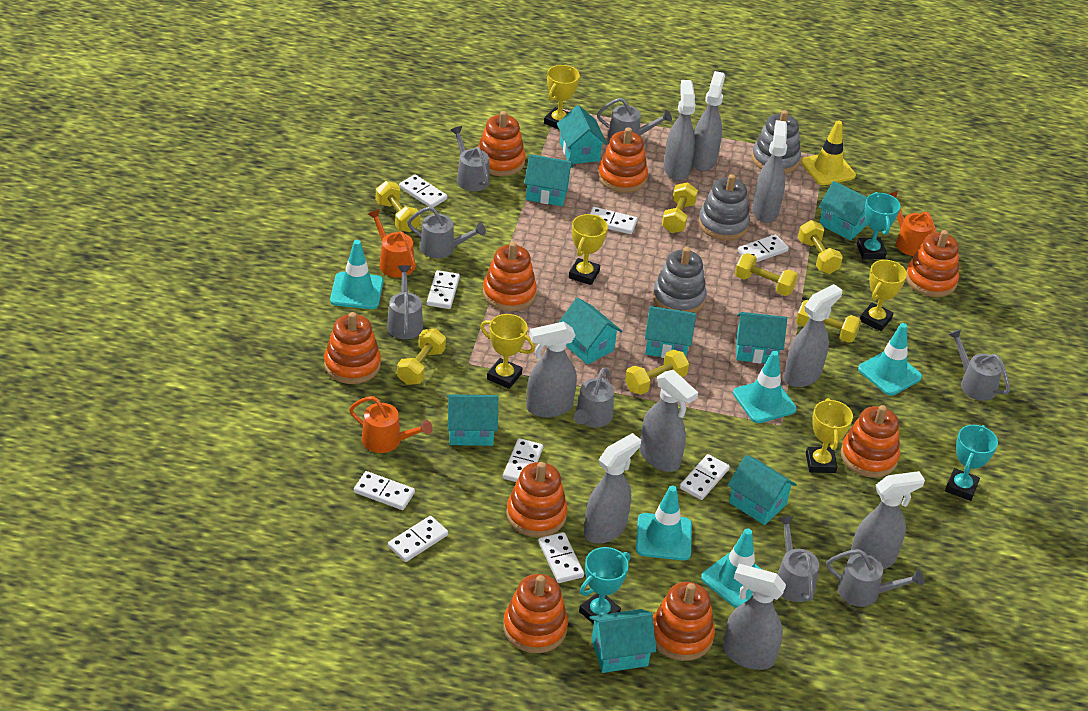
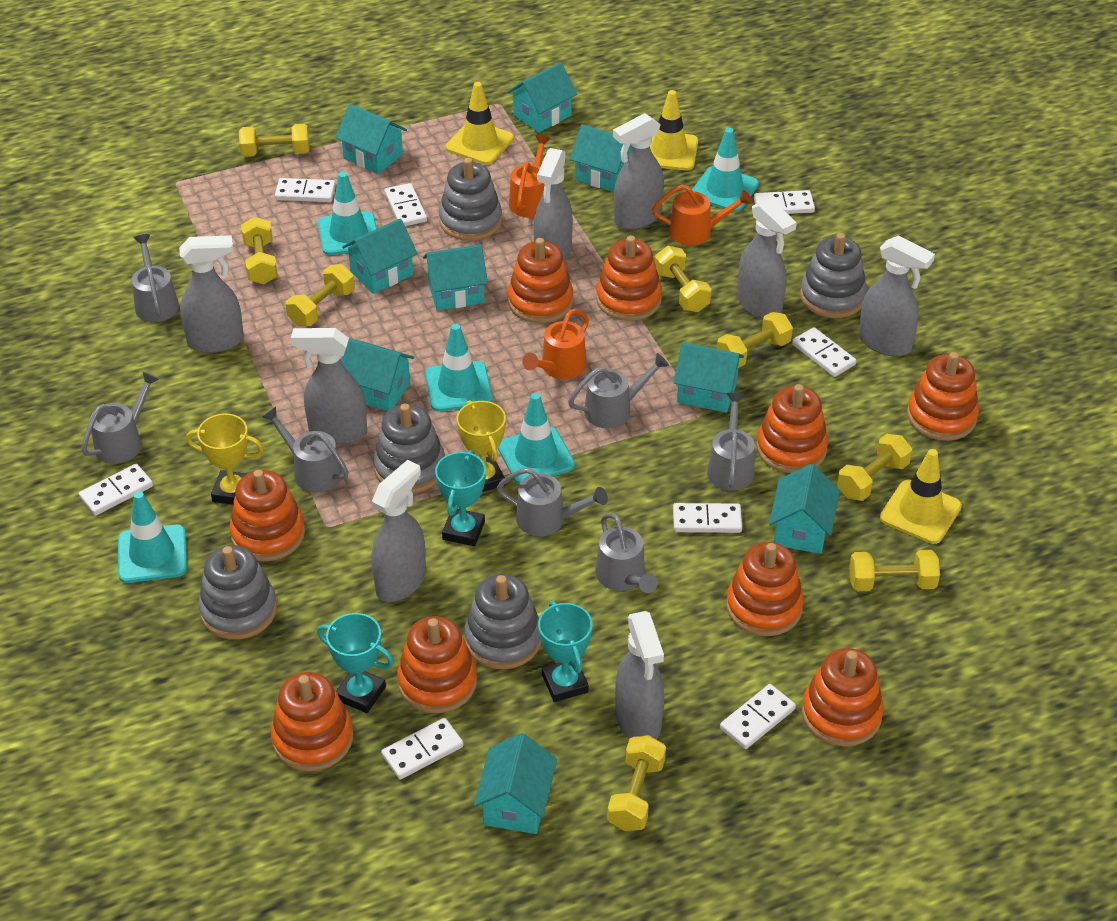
grey spray bottle: [526,321,577,417] [584,433,641,544] [640,370,698,472] [664,80,696,181] [692,71,725,171] [723,564,786,670] [752,120,787,223] [784,284,842,387] [849,471,925,569] = 9 -> [179,235,244,353] [291,328,367,444] [371,460,426,602] [534,148,573,262] [613,113,664,230] [615,611,664,740] [737,198,797,319] [859,236,935,356] = 8
grey stacking toy: [653,247,707,313] [698,174,750,241] [752,110,801,174] = 3 -> [198,545,277,640] [373,403,445,493] [439,158,502,241] [464,574,541,669] [800,233,867,318] = 5
grey watering can: [387,265,423,339] [407,207,486,258] [451,126,490,191] [574,368,614,427] [597,98,672,140] [778,516,819,602] [826,549,924,607] [948,329,1010,401] = 8 -> [82,372,159,464] [132,234,179,322] [262,406,349,493] [497,468,608,536] [568,353,669,428] [595,513,658,593] [707,393,755,491] = 7
white domino: [354,471,415,510] [388,516,448,562] [399,174,447,207] [427,270,460,309] [503,438,543,482] [538,532,584,583] [590,207,638,234] [680,454,730,500] [738,234,789,262] = 9 -> [79,464,153,516] [275,178,336,202] [381,718,464,780] [385,183,427,226] [673,503,742,533] [720,684,796,749] [754,190,815,214] [792,327,856,377] = 8
yellow dumbbell: [376,181,420,232] [397,328,446,385] [625,349,689,395] [662,182,698,233] [735,253,798,296] [796,300,861,343] [798,220,843,274] = 7 -> [239,124,310,157] [241,216,278,284] [286,264,355,326] [607,735,666,831] [655,246,711,312] [717,312,793,367] [837,434,912,501] [849,550,940,591] = 8
yellow traffic cone: [801,121,856,185] = 1 -> [446,82,514,164] [650,90,698,170] [880,449,962,544] = 3
yellow trophy: [480,314,535,389] [544,65,580,129] [569,214,608,285] [806,398,853,473] [860,260,907,331] = 5 -> [186,414,264,505] [457,400,506,492] = 2

